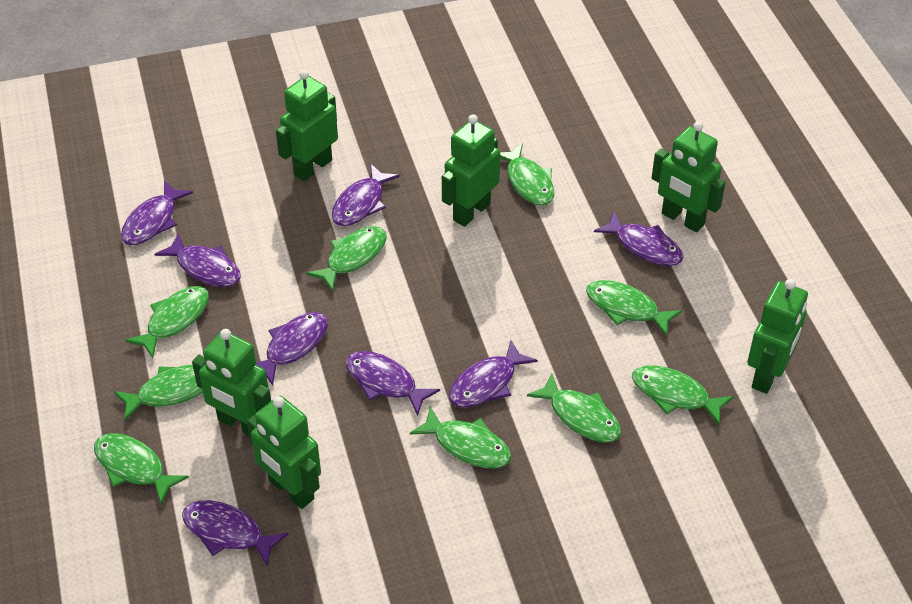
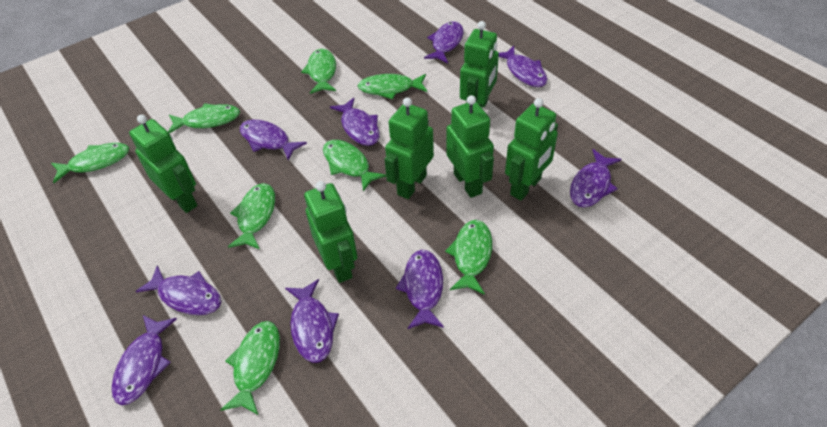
green fish: [94,433,189,504] [114,365,203,421] [125,286,209,358] [306,226,387,292] [410,406,511,468] [500,143,554,206] [527,373,621,442] [586,280,682,336] [632,366,734,425] = 9 -> [51,143,129,183] [168,103,240,133] [221,321,280,415] [228,183,275,250] [301,49,336,94] [323,140,386,191] [358,74,427,99] [445,220,492,295] = 8
purple fish: [121,181,193,245] [155,233,241,287] [182,500,288,567] [256,312,328,386] [332,164,400,226] [346,351,440,416] [449,340,538,407] [594,211,684,266] = 8 -> [112,315,177,405] [136,265,221,315] [240,120,307,161] [285,279,339,363] [330,98,380,146] [396,250,444,329] [424,21,464,63] [499,46,548,87] [570,149,622,207] = 9

